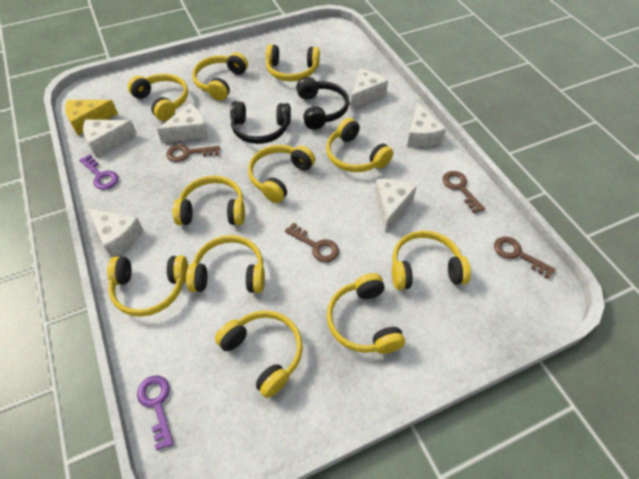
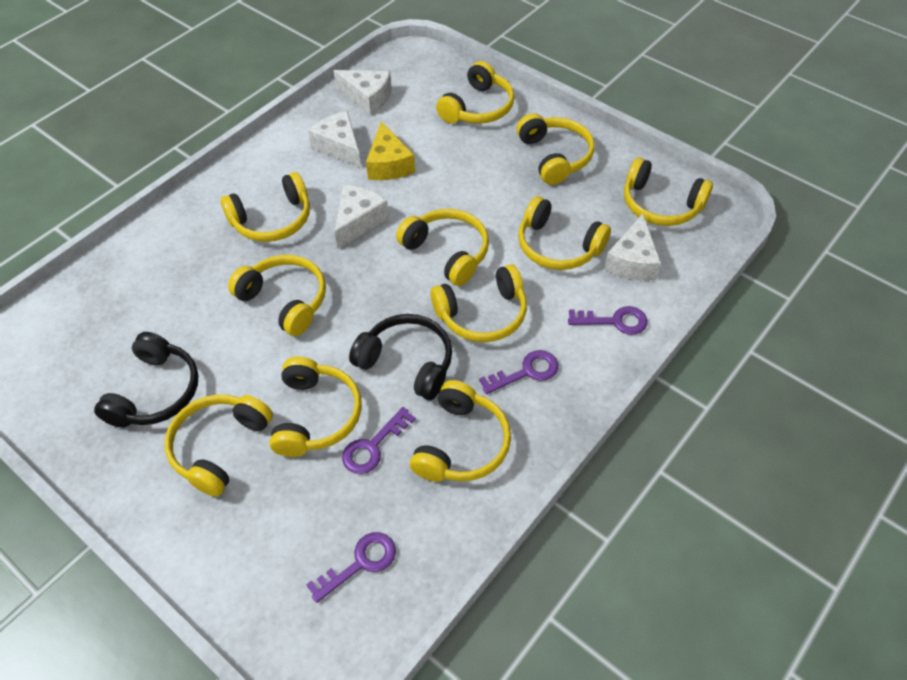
brown key: [166,144,220,162] [285,223,339,262] [443,171,485,214] [494,237,556,279] = 4 -> none = 0
purple key: [79,154,118,190] [137,376,174,451] = 2 -> [306,532,396,603] [342,407,416,474] [479,350,558,394] [568,306,648,335] = 4
white cheese: [83,120,137,157] [88,208,143,258] [157,104,208,143] [351,69,388,109] [375,179,417,232] [407,102,446,147] = 6 -> [308,111,361,168] [333,70,392,115] [334,185,389,249] [604,214,661,281] = 4

